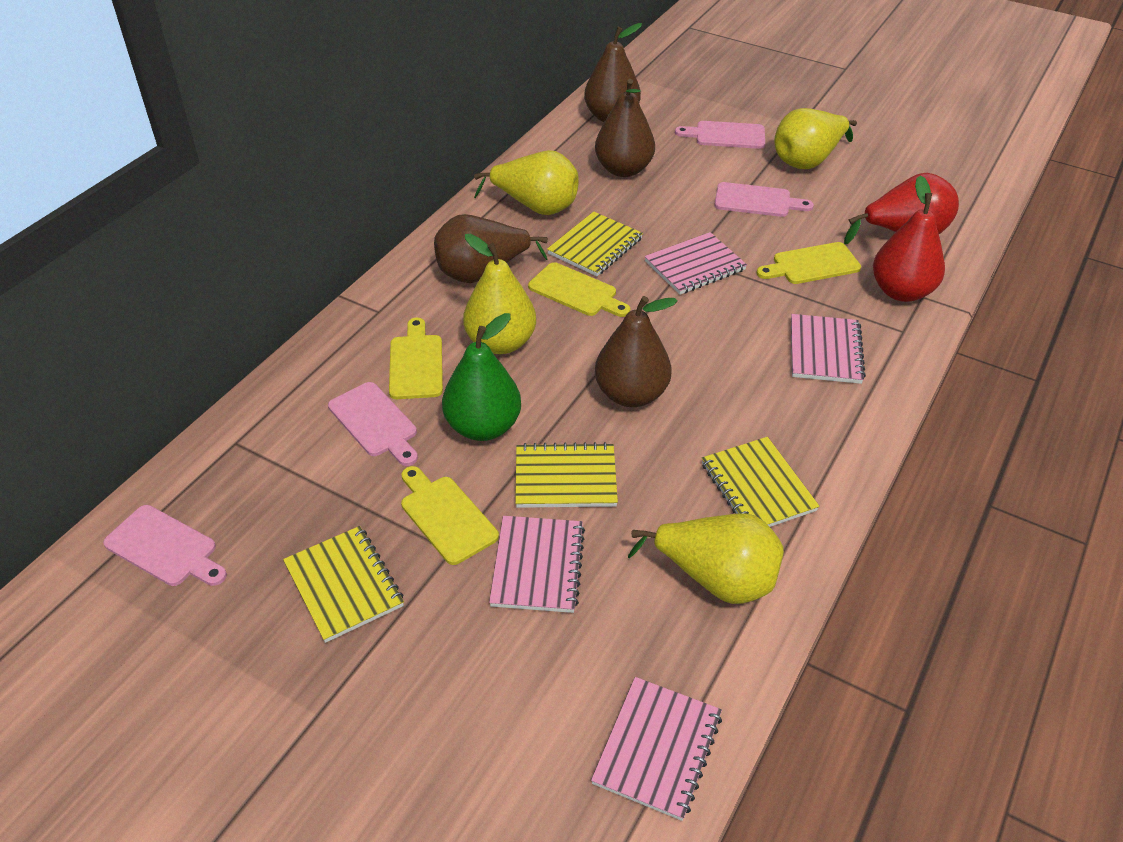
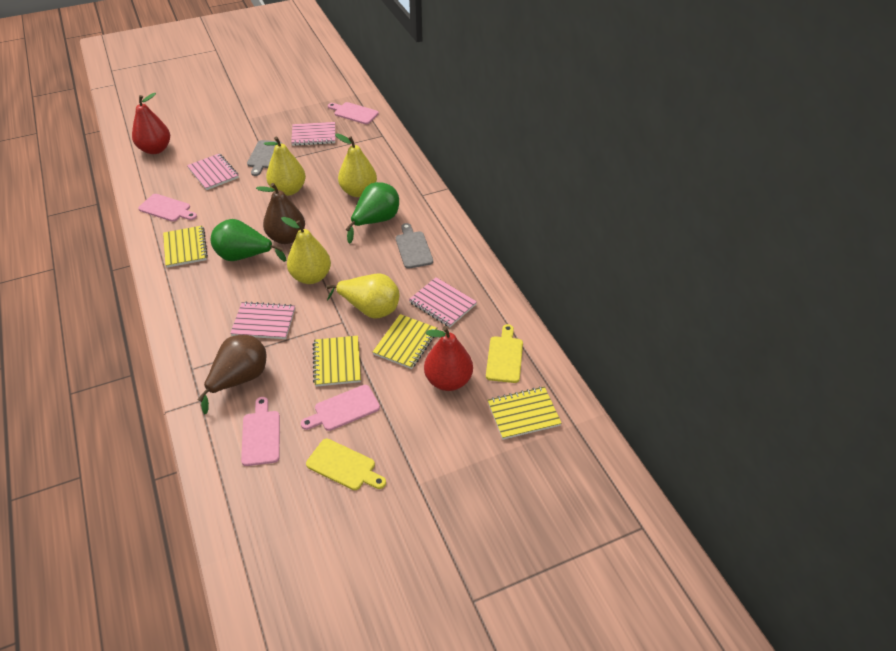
brown pear: [434,214,548,283] [584,23,642,122] [595,79,655,177] [595,296,677,407] = 4 -> [198,335,267,414] [256,183,305,244] = 2
green pear: [442,313,521,441] = 1 -> [211,219,286,262] [346,182,399,244] = 2
grey cutting board: none = 0 -> [247,140,282,176] [396,223,433,269] = 2
yellow cutting board: [389,318,443,399] [401,466,499,565] [528,262,630,317] [757,242,861,284] = 4 -> [306,439,386,490] [486,324,523,383] = 2

